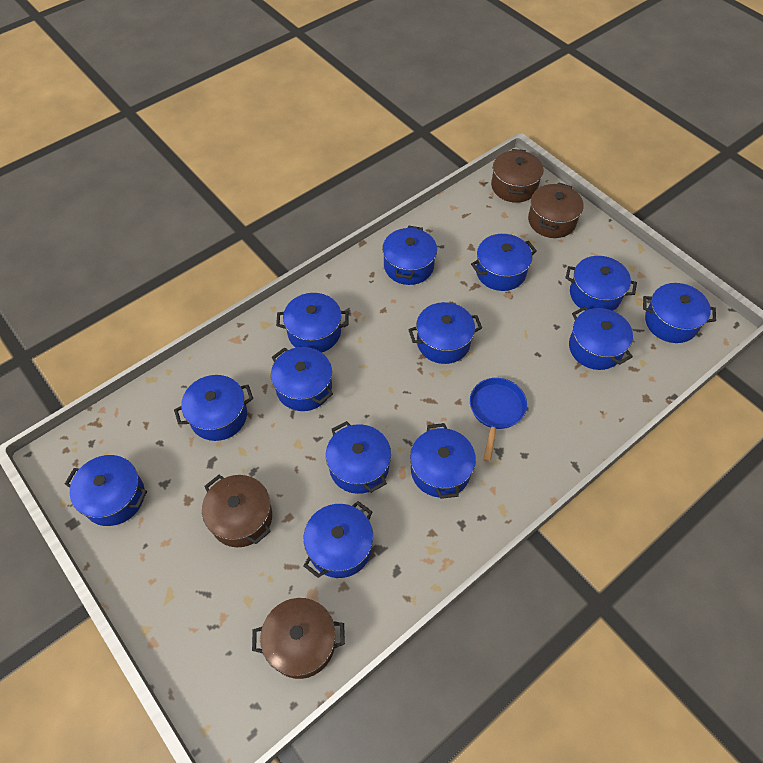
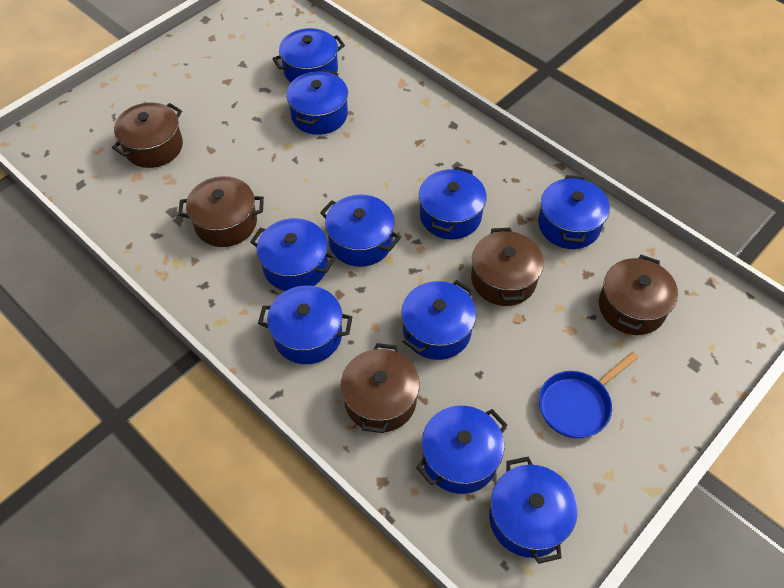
blue pot: [65,455,147,526] [174,375,253,441] [271,347,333,411] [276,293,349,352] [303,501,373,578] [326,421,391,494] [382,226,437,285] [408,302,482,364] [410,423,476,499] [471,234,537,291] [565,256,637,311] [569,306,633,370] [643,283,716,343] = 13 -> [250,218,336,291] [258,285,352,364] [272,28,345,83] [286,70,348,135] [320,194,401,267] [401,280,476,360] [416,406,507,494] [419,166,487,239] [489,457,578,564] [538,175,610,249] = 10
brown pot: [202,475,272,547] [252,598,345,679] [491,149,544,203] [528,183,584,238] = 4 -> [112,102,183,168] [178,176,264,247] [340,343,420,433] [471,228,544,306] [599,255,678,335] = 5

